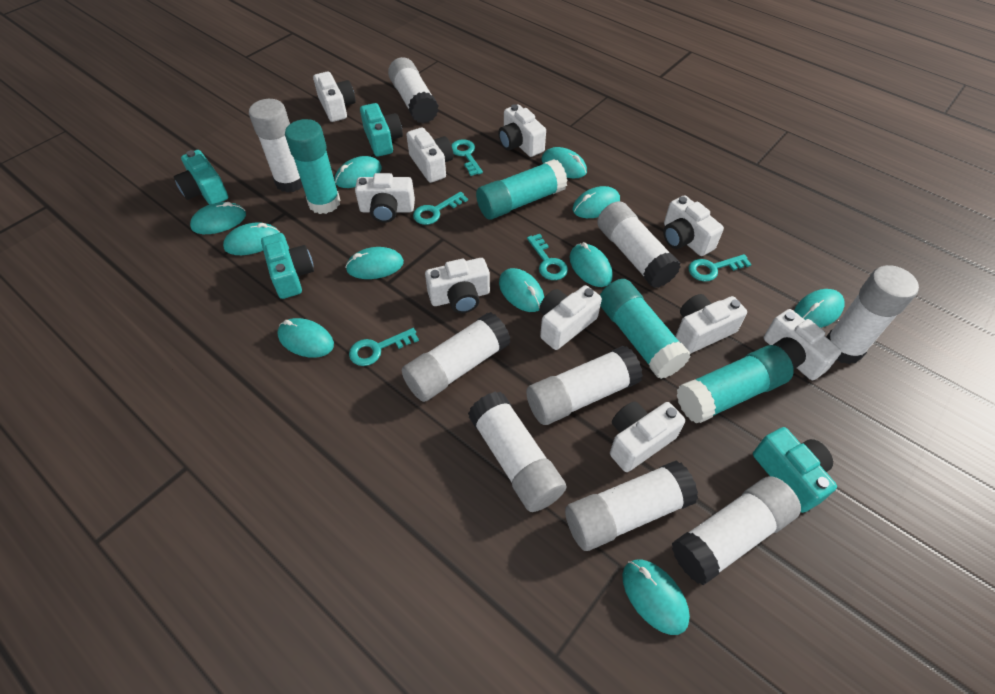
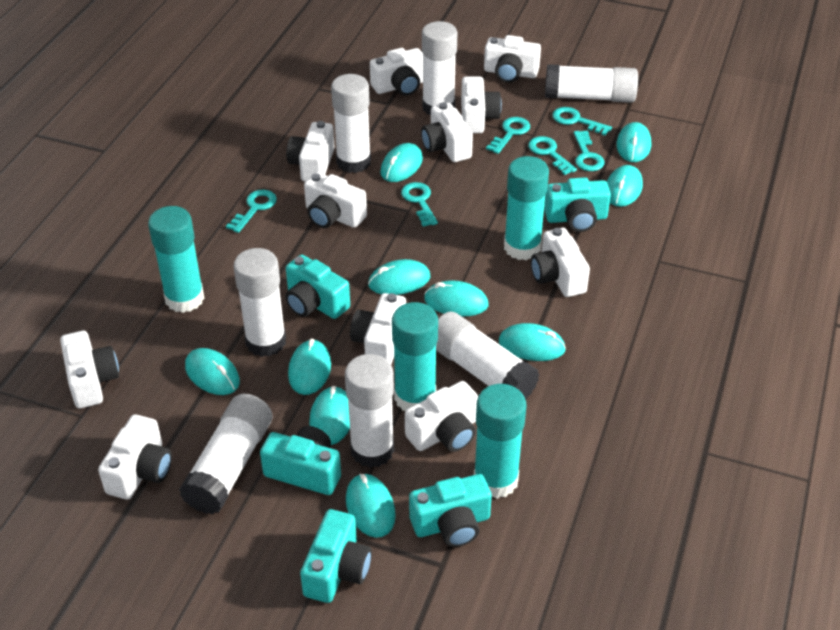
turquoise camera: [174,150,228,205] [261,233,314,299] [360,103,403,157] [753,427,837,513] = 4 -> [260,426,341,495] [285,255,350,319] [300,509,372,603] [409,474,492,547] [544,177,611,232] = 5
turquoise key: [349,328,419,366] [413,192,468,225] [451,139,483,176] [527,234,568,280] [689,254,752,281] = 5 -> [226,189,277,233] [401,182,438,227] [486,117,530,154] [528,136,577,175] [552,107,612,136] [574,131,605,171] = 6
turquoise mouse: [190,202,246,234] [223,222,280,255] [277,318,334,358] [335,156,382,188] [345,247,404,279] [499,268,544,312] [542,147,587,178] [570,242,613,287] [573,186,620,218] [622,560,690,635] [794,289,845,328] = 11 -> [185,348,240,395] [288,339,331,395] [309,386,350,445] [346,474,396,538] [368,259,431,295] [380,143,423,182] [424,280,489,316] [499,323,566,361] [607,165,643,207] [616,122,651,162] = 10
white camera: [313,71,356,122] [355,173,415,223] [406,127,453,183] [425,258,490,313] [498,104,546,157] [539,285,602,350] [610,401,685,472] [663,195,724,256] [675,294,747,353] [764,309,842,380] = 10 -> [60,331,119,408] [98,414,172,500] [286,121,335,181] [304,172,367,228] [350,293,406,365] [370,48,423,96] [405,381,478,452] [421,102,473,162] [461,76,502,133] [484,35,541,83] [531,228,590,297] = 11
white glue stick: [249,99,303,193] [388,57,439,124] [402,312,510,402] [468,392,566,512] [526,346,643,425] [565,460,698,551] [597,201,681,288] [672,476,801,585] [826,265,919,364] = 9 -> [179,394,272,514] [233,248,286,357] [331,74,371,173] [345,354,394,468] [422,21,457,116] [436,312,540,400] [545,64,638,103] = 7

